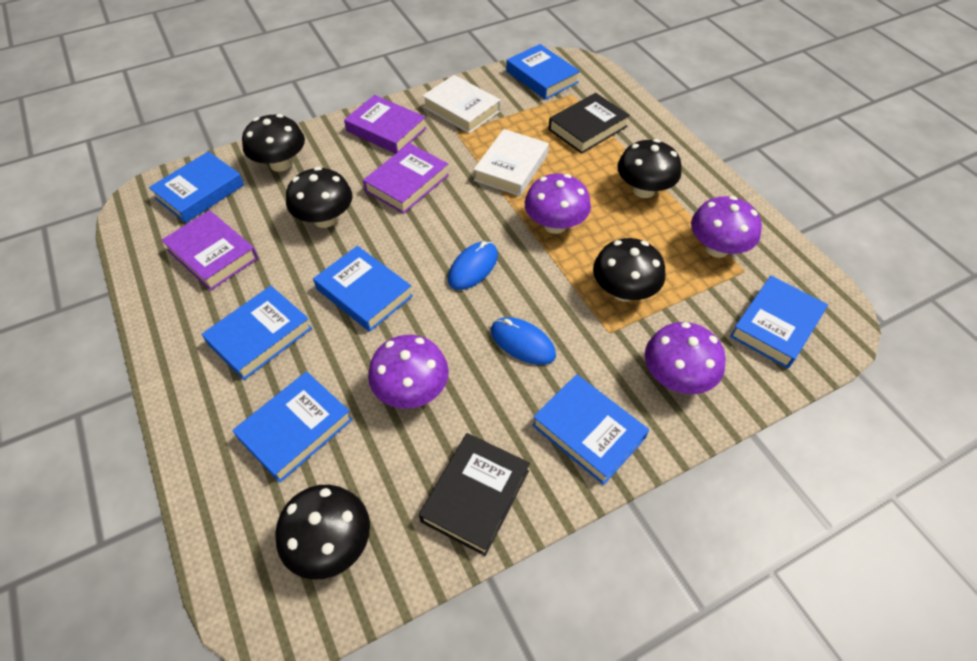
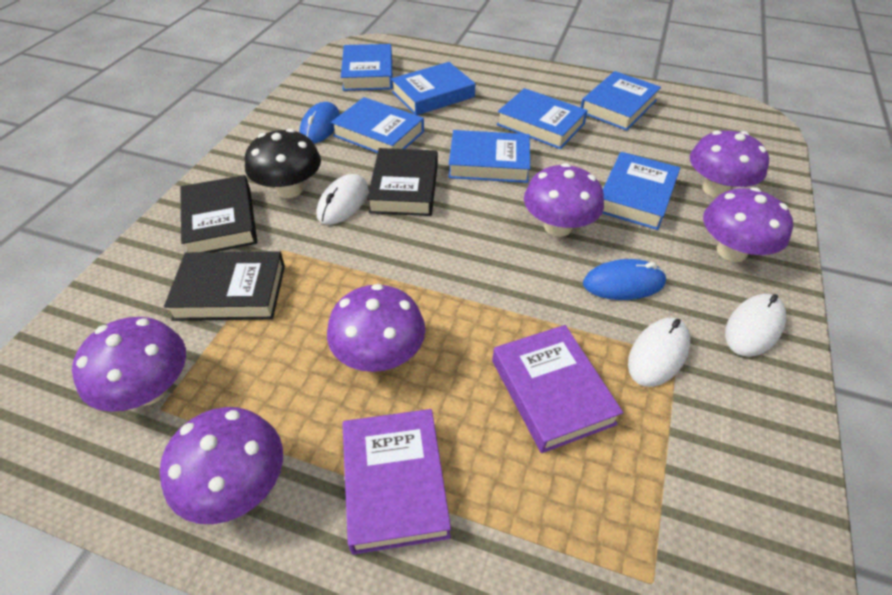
black book: [419,433,530,556] [548,93,630,154] = 2 -> [164,251,285,321] [180,175,257,252] [367,148,438,216] = 3
black mushroom: [242,114,305,172] [275,485,370,580] [286,167,352,228] [593,238,665,302] [617,139,682,198] = 5 -> [245,129,321,198] = 1
purple book: [161,210,258,291] [344,95,426,154] [363,143,449,214] = 3 -> [342,409,451,555] [492,325,623,453] = 2
purple mushroom: [368,335,449,408] [525,174,591,234] [645,322,726,394] [691,196,762,258] = 4 -> [72,317,186,412] [160,407,283,524] [327,284,425,372] [524,163,604,237] [690,130,769,198] [703,187,793,262] = 6
white book: [422,75,501,134] [474,129,549,196] = 2 -> none = 0
white mouse: none = 0 -> [317,174,368,225] [628,318,690,387] [725,294,786,357] = 3

